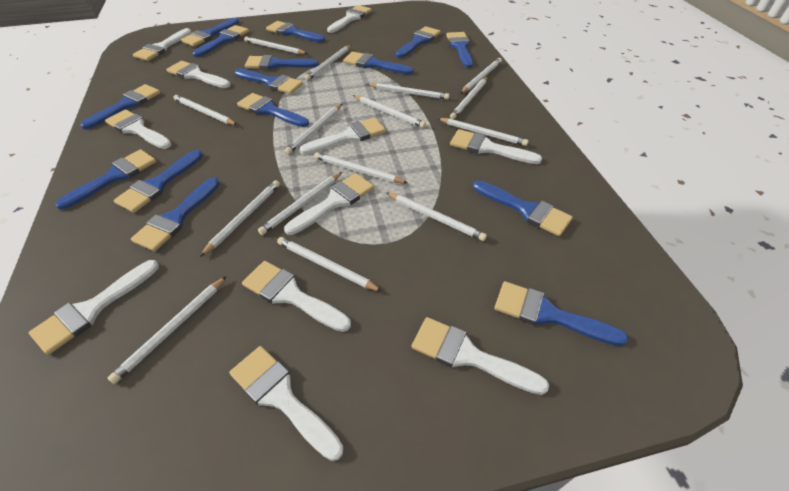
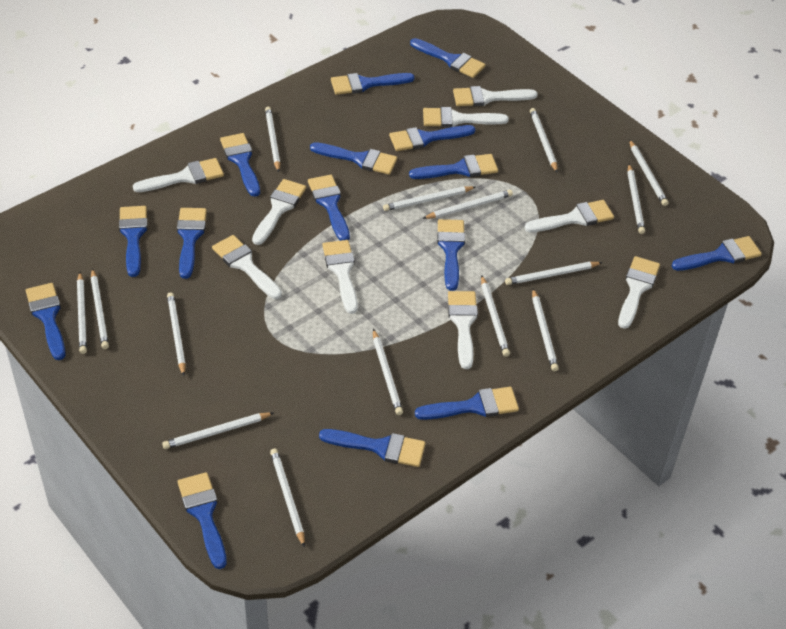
white brush: [29,260,159,355] [105,109,172,149] [133,28,191,61] [166,61,231,88] [229,346,344,461] [242,261,351,332] [284,173,374,235] [300,117,386,154] [327,5,371,33] [411,317,549,395] [450,129,542,164] = 11 -> [133,158,224,192] [212,235,282,299] [252,179,306,245] [322,240,358,314] [423,107,509,128] [448,291,478,369] [453,86,538,106] [524,200,614,232] [618,256,660,329] = 9

